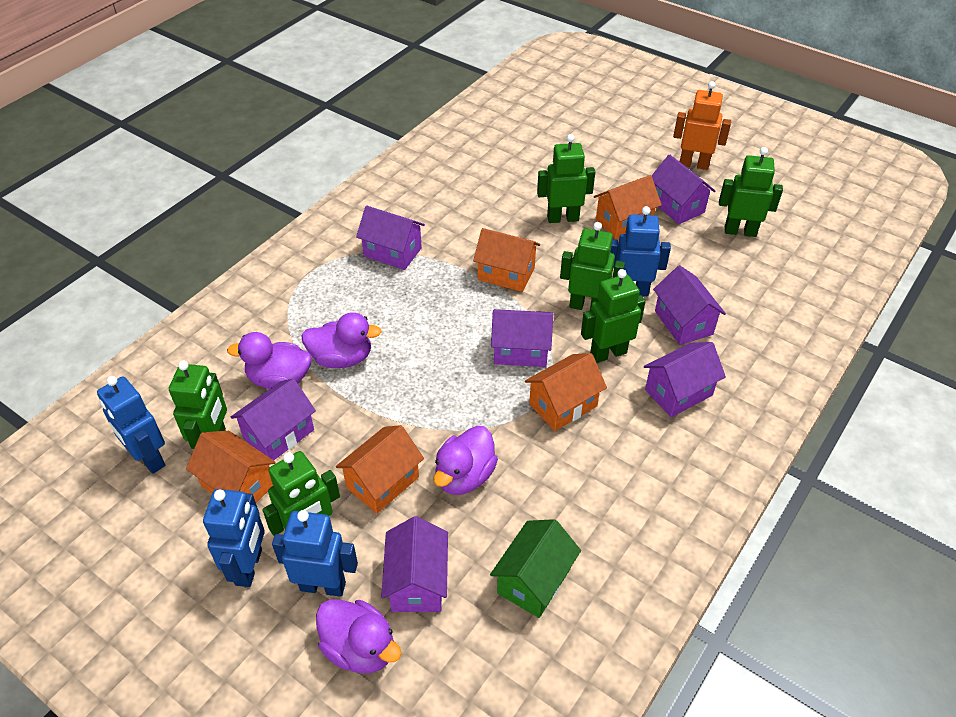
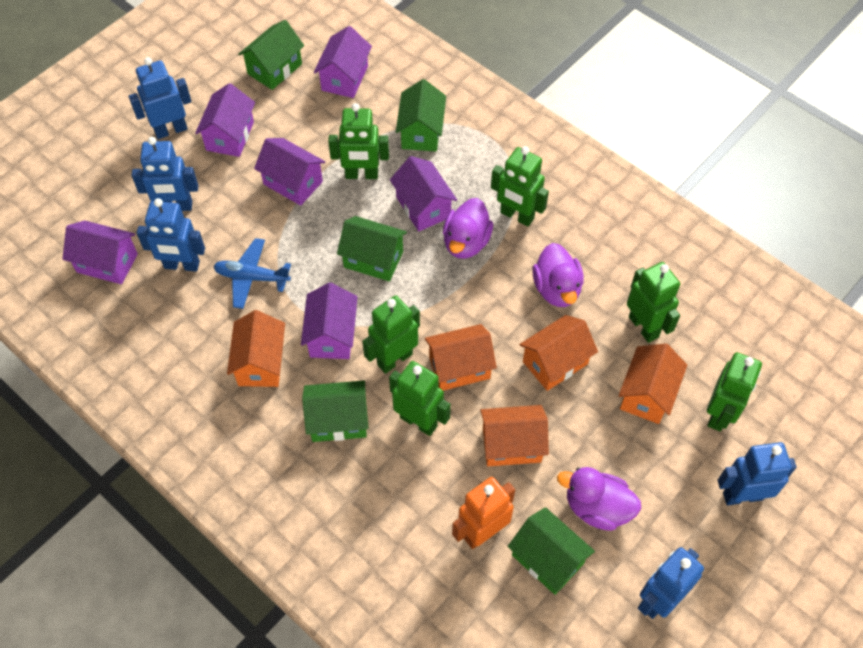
blue plane: none = 0 -> [213,238,291,309] = 1
blue robot: [97,376,165,474] [203,489,265,587] [272,510,358,597] [610,206,671,296] = 4 -> [129,57,192,139] [132,137,198,211] [137,198,205,272] [638,547,704,619] [717,442,797,505] = 5
green house: [490,519,581,618] = 1 -> [238,20,304,90] [302,380,368,442] [337,216,407,282] [396,79,446,152] [508,507,595,595] = 5
purple duck: [227,332,312,389] [301,312,382,368] [316,599,402,673] [433,426,498,495] = 4 -> [443,198,493,259] [532,243,584,307] [557,467,641,531] = 3
purple house: [231,378,316,460] [356,206,425,270] [381,516,448,612] [491,309,553,367] [644,342,726,417] [652,154,715,224] [653,265,726,345] = 7 -> [62,220,138,284] [195,83,255,157] [254,138,325,206] [301,282,357,359] [314,26,372,98] [390,156,457,232] = 6

